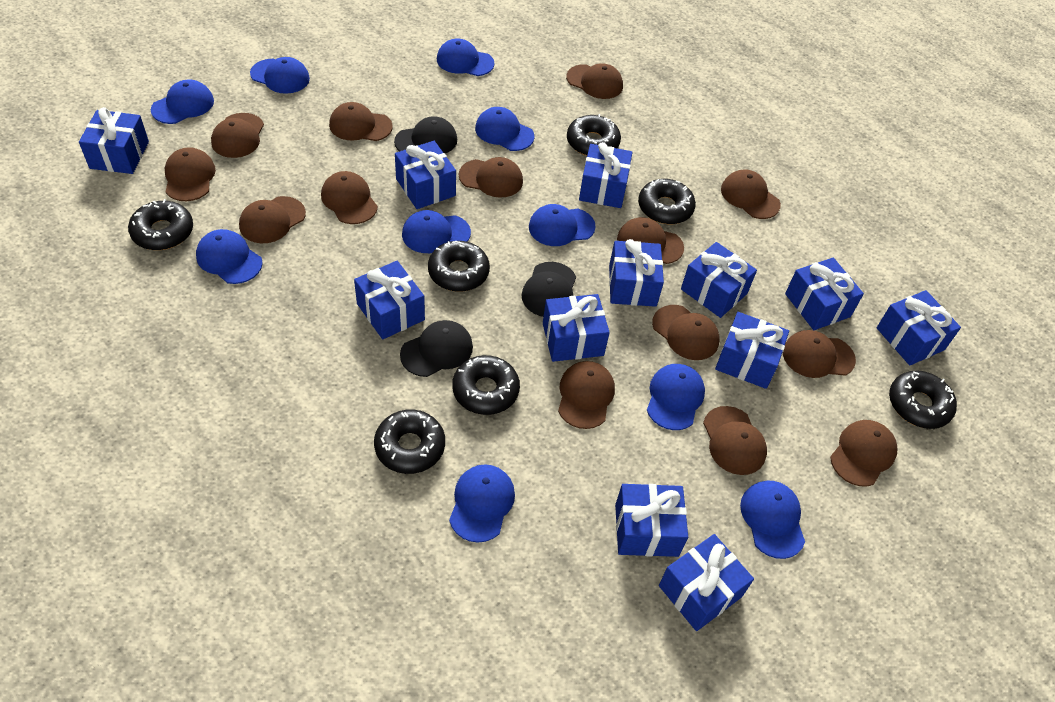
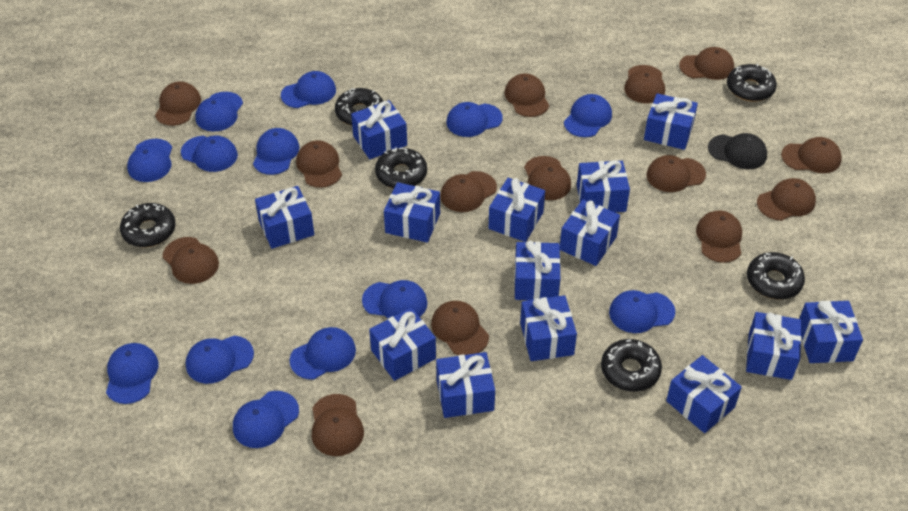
black cap: [394,116,457,153] [400,320,473,377] [521,262,576,317] = 3 -> [708,133,767,169] = 1
black donut: [128,199,193,250] [374,409,445,474] [428,241,490,292] [452,355,520,415] [567,114,621,156] [638,179,696,224] [889,371,957,429] = 7 -> [120,203,176,247] [335,88,383,126] [375,147,427,189] [601,339,662,392] [727,64,777,102] [747,252,805,299] = 6
blue cap: [151,80,214,124] [196,229,263,284] [250,57,310,94] [402,210,471,253] [437,39,495,76] [449,464,515,543] [475,107,534,151] [529,204,596,246] [647,364,705,430] [740,480,805,559] = 10 -> [106,343,159,404] [127,139,172,182] [181,135,238,172] [186,336,254,384] [195,92,243,132] [233,391,299,448] [253,128,300,175] [281,71,336,108] [290,327,356,380] [362,280,427,318] [446,102,503,137] [564,94,612,137] [609,290,675,333] = 13
blue gift: [79,107,149,174] [354,261,425,340] [395,141,456,209] [543,294,610,362] [579,142,632,208] [609,239,664,307] [615,484,688,557] [659,534,754,631] [681,242,757,318] [715,312,789,389] [785,257,864,330] [877,290,961,365] = 12 -> [255,186,314,249] [351,100,407,159] [369,308,436,381] [384,182,440,243] [436,352,495,418] [489,178,545,242] [514,240,561,300] [520,295,577,361] [560,199,620,266] [577,160,630,212] [644,93,698,150] [666,355,742,433] [746,312,802,380] [799,301,863,363] = 14

